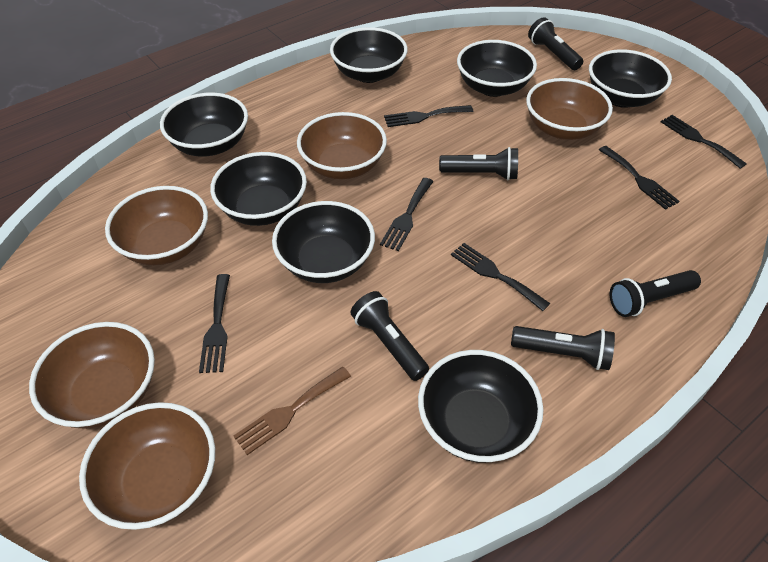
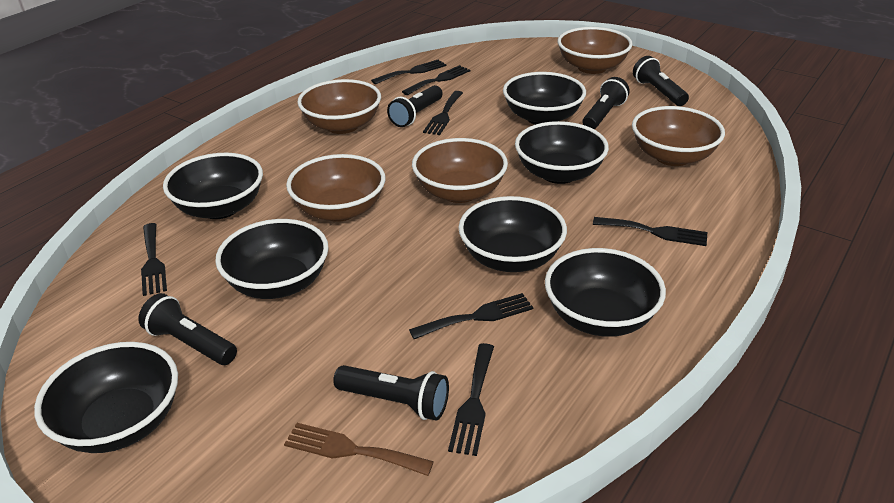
black fork: [199,274,230,373] [380,178,434,251] [384,105,473,127] [451,243,550,311] [599,146,680,210] [661,115,747,169] = 6 -> [141,223,167,296] [371,60,446,84] [402,65,470,95] [409,293,533,339] [423,91,463,135] [448,343,494,456] [593,217,707,246] = 7

